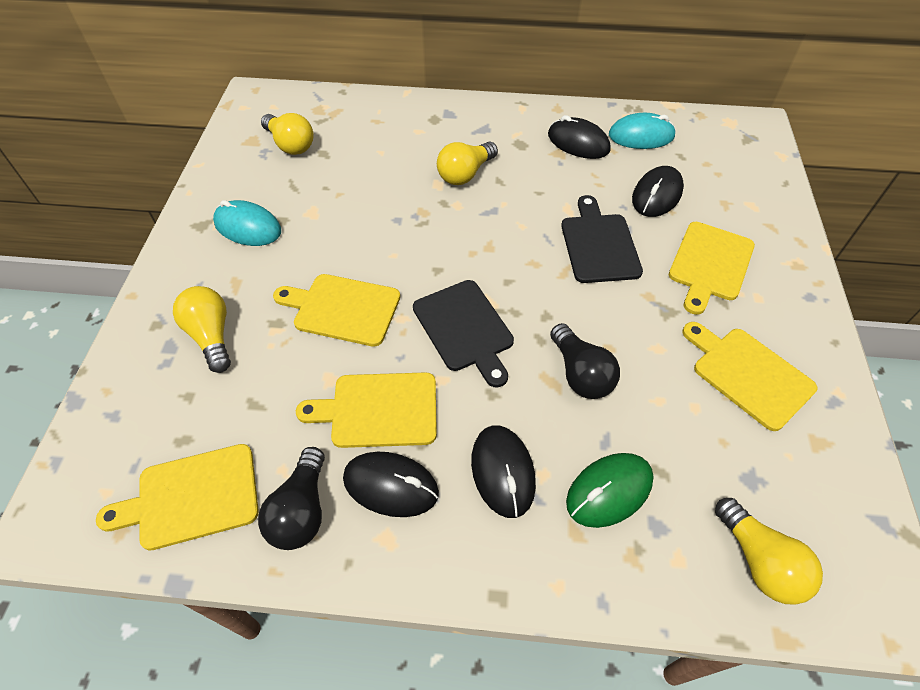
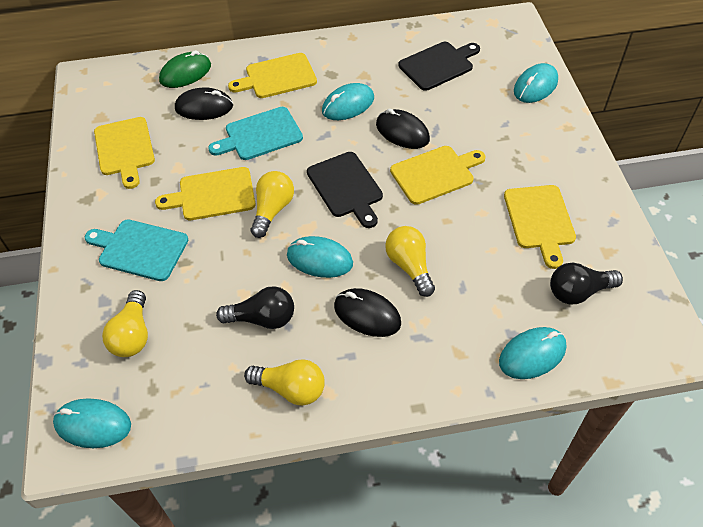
black mouse: [343,452,439,517] [471,425,536,518] [548,115,610,159] [632,166,684,217] = 4 -> [175,88,233,120] [334,288,401,337] [376,108,430,149] = 3
turquoise cutting board: none = 0 -> [85,219,188,281] [208,107,303,160] = 2
turquoise mouse: [213,200,281,246] [609,113,676,149] = 2 -> [53,398,131,448] [287,236,353,278] [322,83,374,120] [499,327,567,379] [514,63,558,103] = 5

